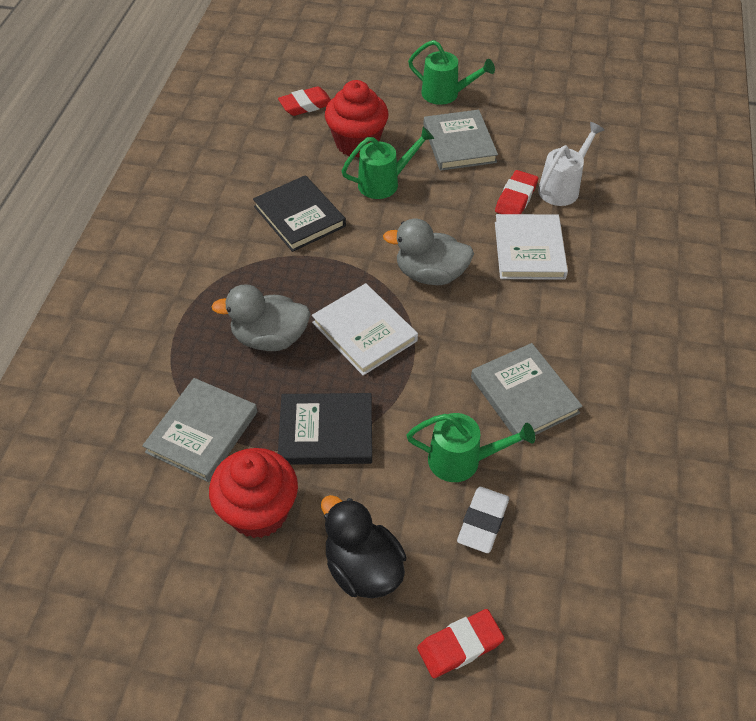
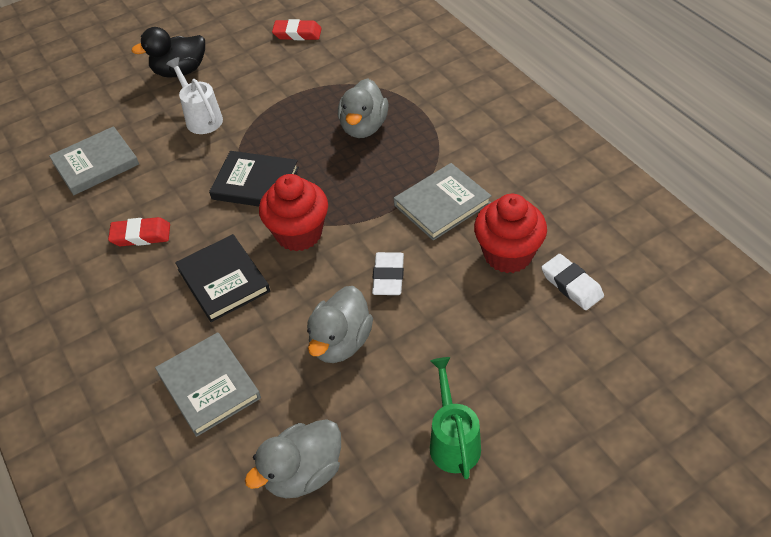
green watering can: [342,127,434,199] [406,413,535,482] [408,40,495,105] = 3 -> [430,357,481,479] = 1
grey duck: [211,284,311,351] [383,219,474,285] = 2 -> [245,419,341,499] [307,286,373,363] [338,78,389,138] = 3
red eraser: [278,86,331,116] [417,609,504,678] [495,170,538,214] = 3 -> [108,217,170,246] [272,19,322,40] = 2
white book: [312,283,418,376] [495,214,568,280] = 2 -> none = 0
white eraser: [457,487,509,553] = 1 -> [372,252,404,295] [541,254,604,310] = 2

